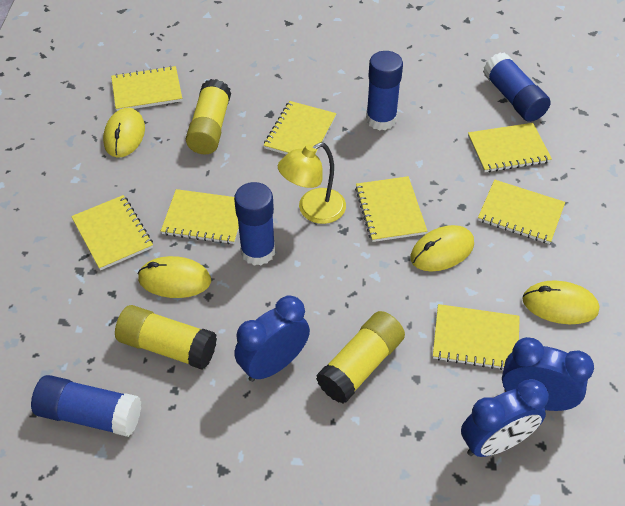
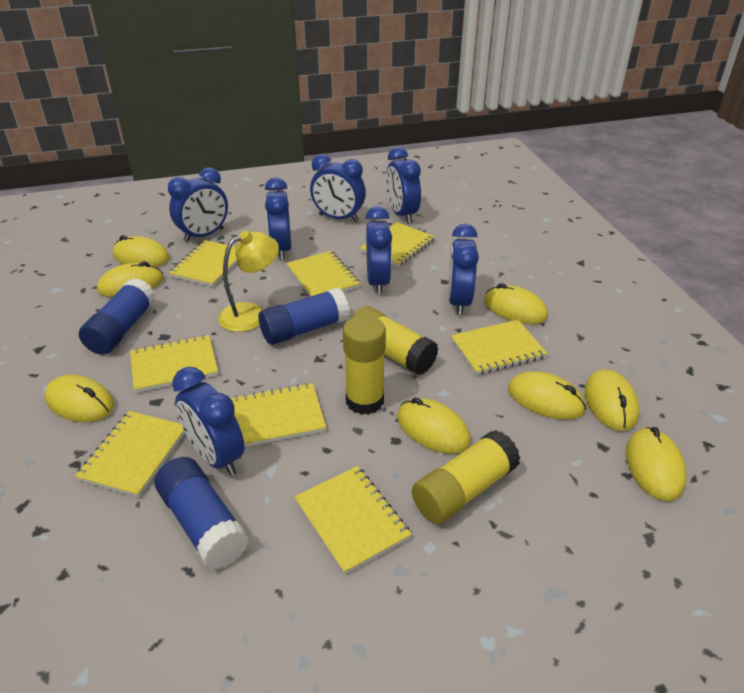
blue clock: [234,296,310,382] [461,379,549,457] [502,337,594,411] = 3 -> [168,167,228,242] [172,367,245,475] [265,177,292,260] [310,154,366,222] [365,206,392,295] [386,147,421,223] [448,224,479,316] = 7
blue glue stick: [31,375,141,437] [234,182,275,266] [366,51,403,131] [483,53,550,122] = 4 -> [79,278,156,355] [155,457,249,570] [259,288,350,345] = 3
yellow mouse: [103,108,145,158] [138,256,211,298] [410,225,474,271] [522,280,599,324] = 4 -> [45,375,114,422] [97,262,163,297] [113,235,169,267] [397,397,471,454] [484,283,548,324] [508,371,586,420] [585,369,639,431] [626,427,687,501] = 8

